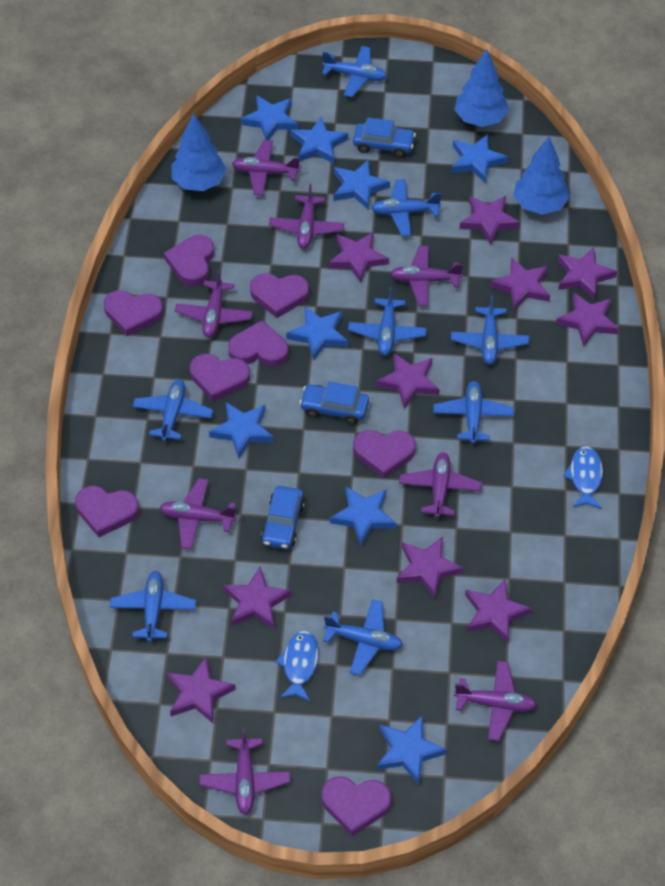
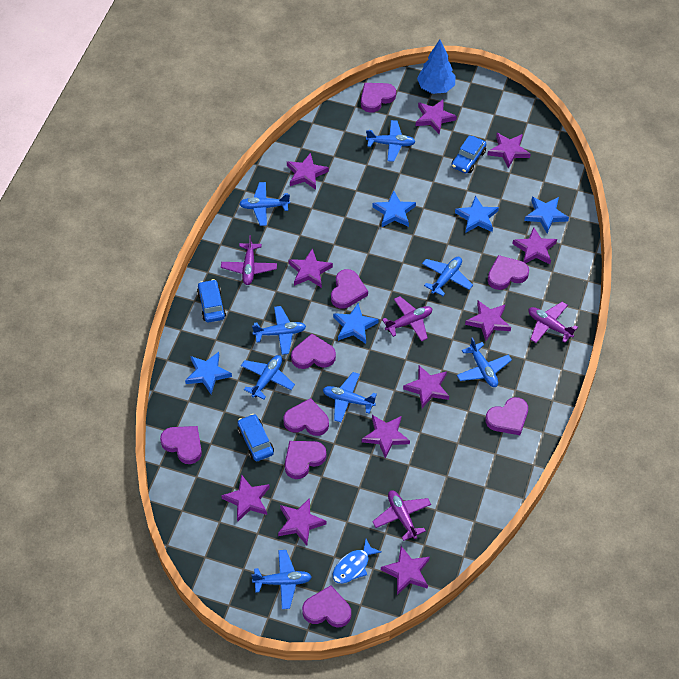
blue fish: [276,630,319,701] [563,446,603,509] = 2 -> [333,539,381,583] = 1
blue star: [209,402,274,458] [241,95,298,140] [286,306,348,361] [290,117,348,164] [330,486,396,546] [333,160,390,209] [377,715,447,785] [451,134,508,183] = 8 -> [185,352,232,394] [333,303,379,344] [372,191,416,227] [455,196,499,233] [524,197,569,233] = 5
blue tree: [171,113,227,191] [454,49,509,127] [513,136,570,215] = 3 -> [417,40,456,94] = 1
purple heart: [75,486,139,537] [104,290,163,336] [164,235,214,286] [190,354,250,402] [228,321,289,367] [250,273,309,318] [321,776,391,836] [353,430,416,478] = 8 -> [160,426,202,464] [284,398,329,436] [285,441,326,479] [291,334,336,369] [302,585,351,627] [331,269,368,309] [361,83,396,113] [486,397,528,435] [488,255,529,290] = 9
purple plane: [159,478,236,550] [175,270,253,338] [199,727,290,815] [232,140,300,196] [269,184,344,249] [390,246,463,306] [399,453,482,518] [454,661,537,741] = 8 -> [221,235,277,285] [372,490,431,541] [382,296,433,342] [528,302,578,343] = 4
purple star: [167,657,236,724] [223,567,291,629] [328,232,389,283] [376,353,440,409] [397,536,463,599] [460,196,520,245] [465,579,532,643] [490,257,550,310] [556,293,619,347] [558,247,617,300] = 10 -> [221,474,270,522] [278,498,326,545] [287,153,329,190] [288,249,333,288] [362,415,410,458] [381,546,430,595] [403,366,449,408] [416,100,457,134] [465,301,511,341] [488,133,530,168] [512,227,557,264] = 11

